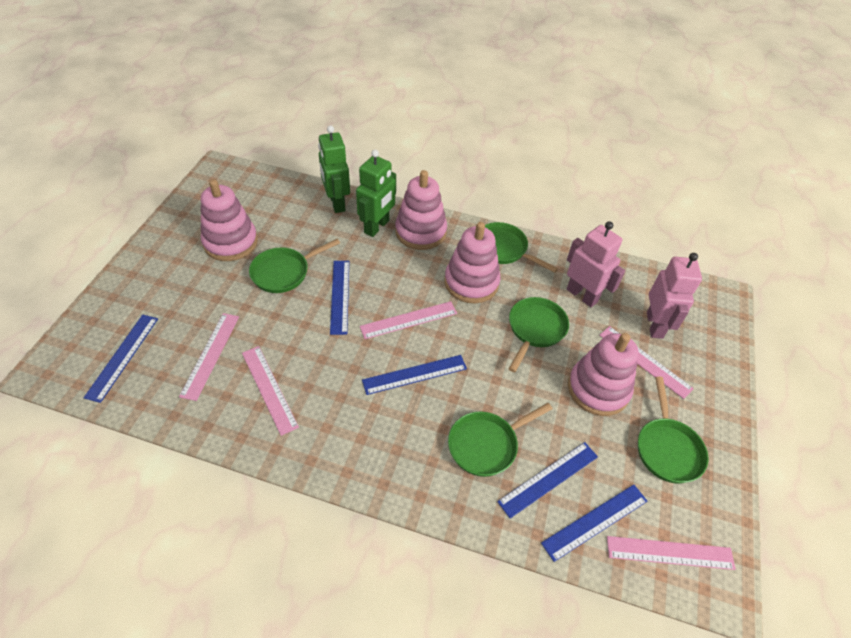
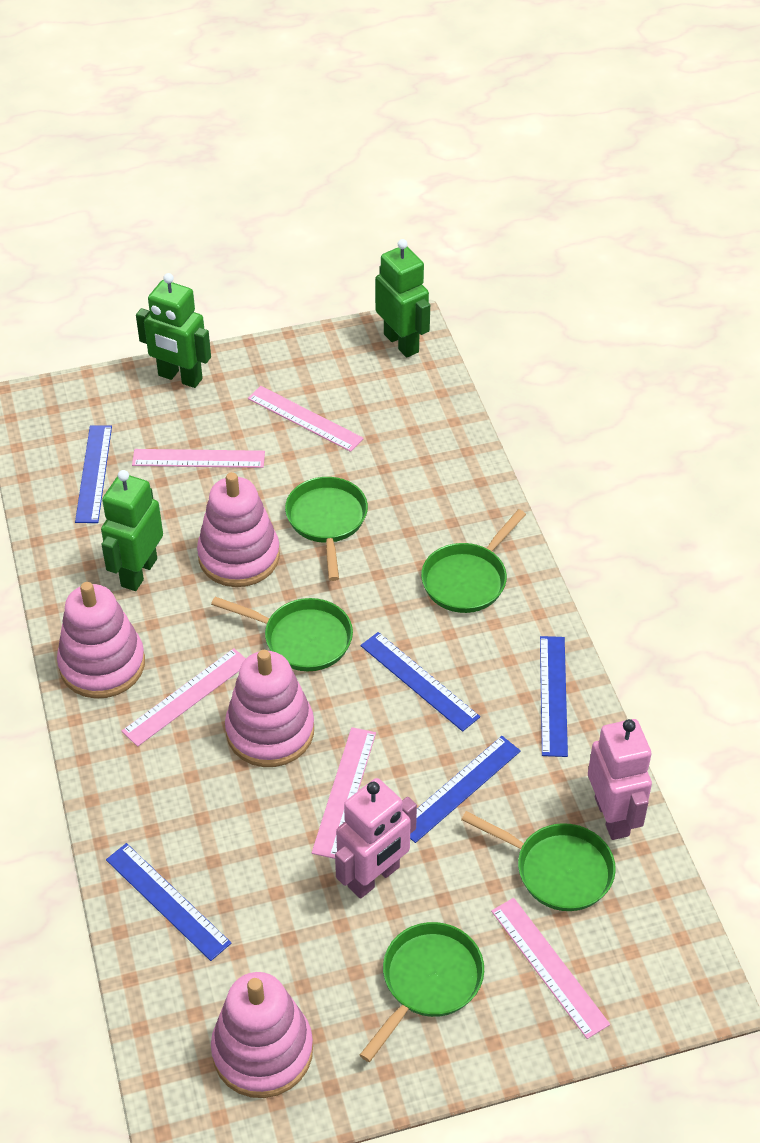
green robot: [318,125,350,213] [356,150,396,237] = 2 -> [101,470,163,591] [136,273,211,388] [375,239,430,358] = 3

